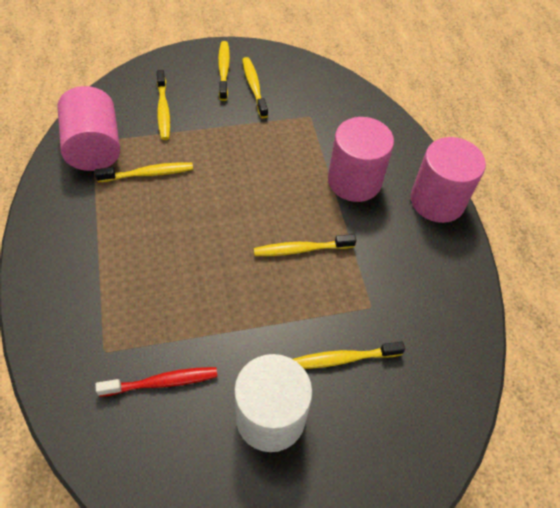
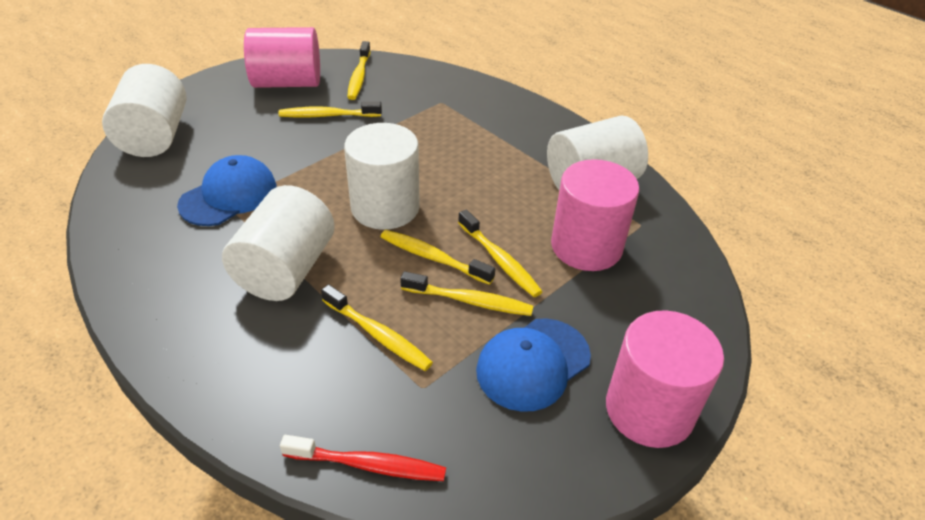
blue cap: none = 0 -> [177,155,276,226] [476,318,591,412] = 2
white cylinder: [234,354,313,452] = 1 -> [102,64,186,157] [222,185,335,301] [344,123,420,230] [547,115,648,190] = 4

